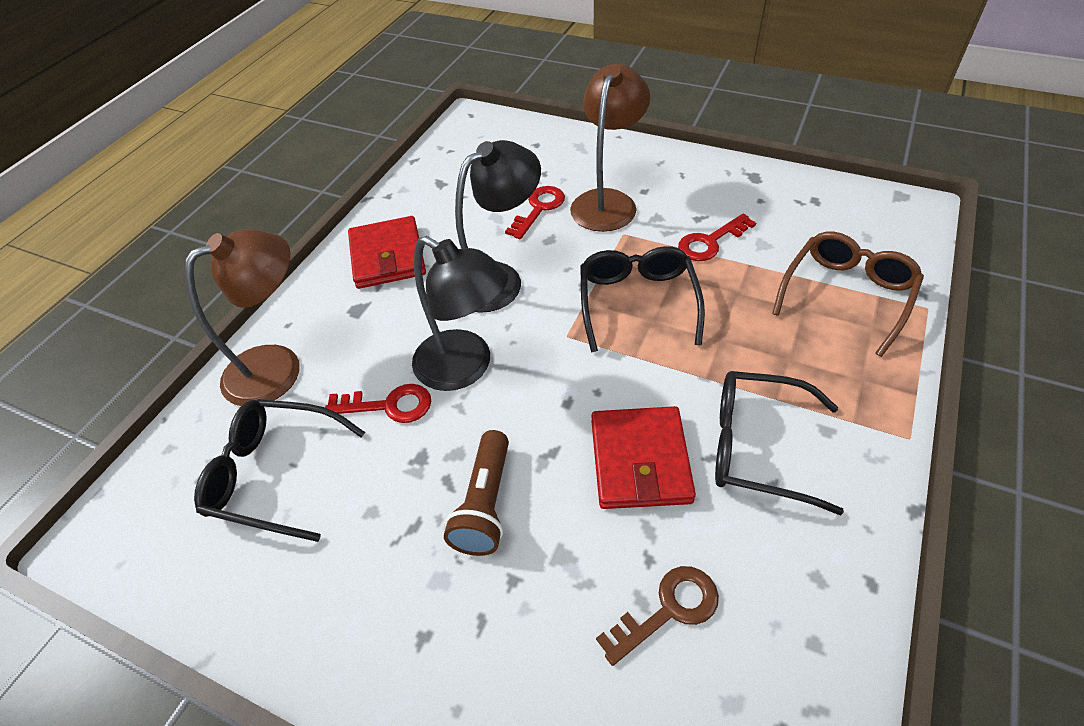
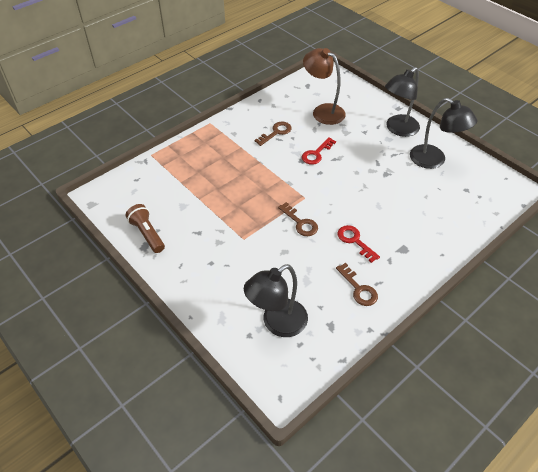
black glasses: [194,399,365,542] [580,246,705,353] [715,371,844,515] = 3 -> none = 0
black lamp: [412,236,509,391] [455,140,541,313] = 2 -> [244,264,308,337] [385,67,420,137] [410,98,477,169] = 3
brown glasses: [772,232,924,357] = 1 -> none = 0
brown key: [596,566,719,666] = 1 -> [254,121,292,146] [278,202,318,236] [336,263,378,306] = 3
brown lamp: [185,229,299,406] [570,64,650,232] = 2 -> [303,48,346,125] = 1
red key: [325,384,431,423] [505,186,565,239] [678,214,756,261] = 3 -> [302,137,336,165] [337,225,380,263] = 2
red wallet: [348,216,426,289] [591,406,696,509] = 2 -> none = 0

